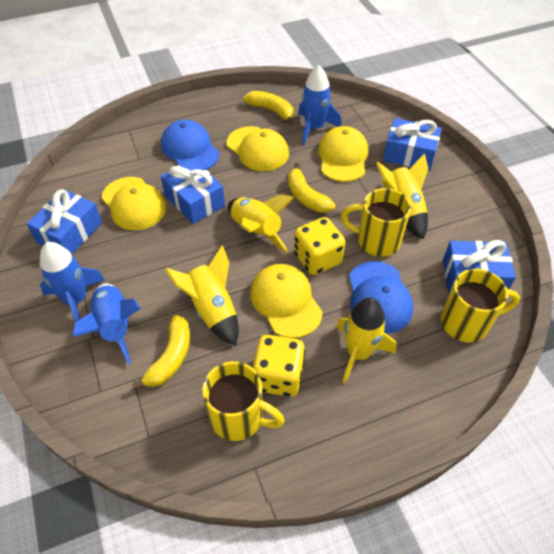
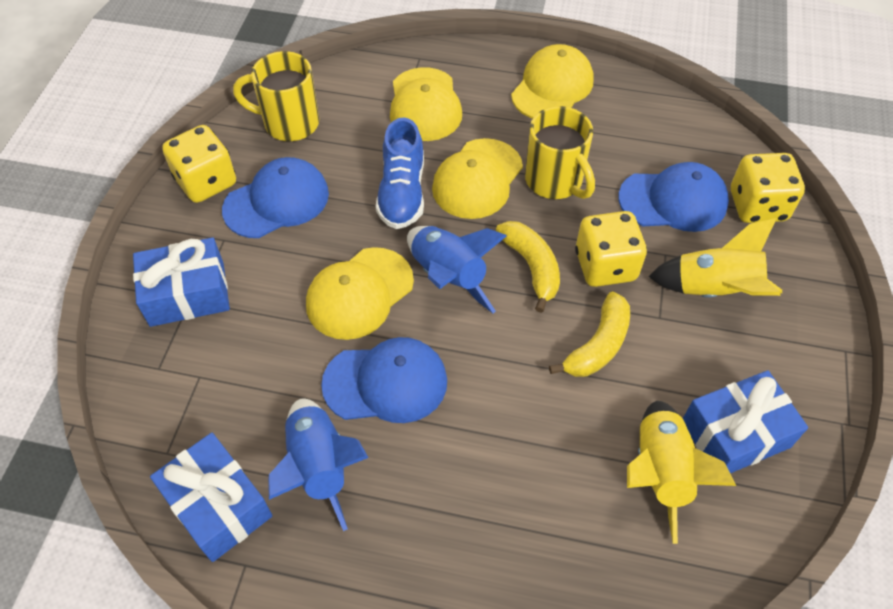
blue cap: [161,120,220,170] [349,261,413,334] = 2 -> [222,157,329,238] [321,337,447,423] [618,162,729,232] = 3
blue gift: [26,189,102,254] [161,159,225,224] [383,118,442,171] [443,240,516,294] = 4 -> [133,238,230,327] [150,433,272,562] [683,370,808,473] = 3
blue rocket: [40,242,105,322] [73,283,140,364] [298,65,341,145] = 3 -> [268,399,369,531] [407,226,507,313] = 2
blue shoe: none = 0 -> [376,117,424,229] = 1
yellow banana: [132,315,190,390] [243,91,294,125] [288,163,335,213] = 3 -> [496,221,560,313] [549,291,630,377] = 2
yellow dice: [253,335,305,397] [294,217,346,275] = 2 -> [162,125,236,203] [575,211,647,287] [731,153,805,223] = 3
yellow mug: [202,361,285,441] [341,188,411,257] [441,269,520,343] = 3 -> [233,51,319,141] [525,106,595,199] = 2
yellow rocket: [165,245,239,345] [228,194,294,253] [336,298,397,383] [376,153,428,239] = 4 -> [627,401,736,544] [648,218,782,298] = 2

